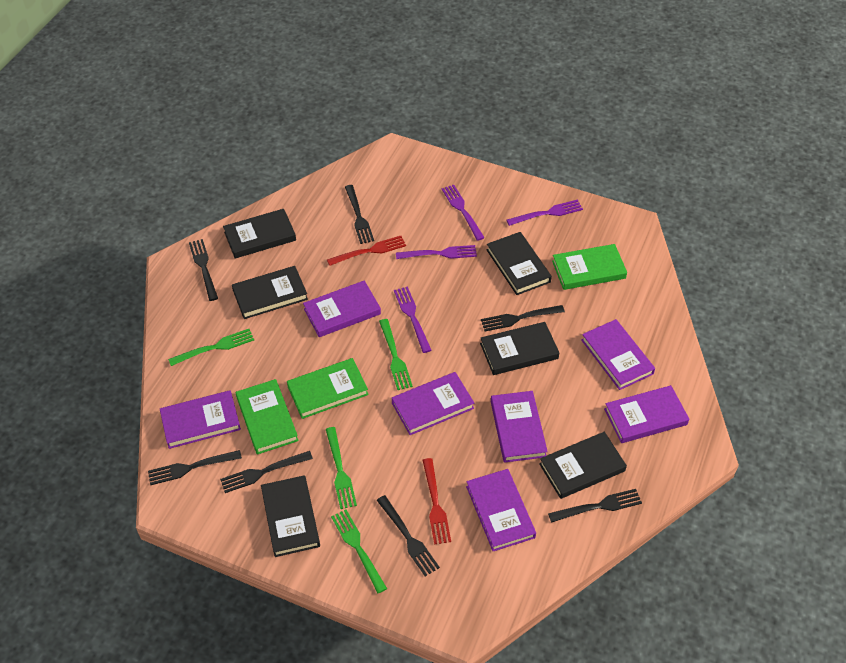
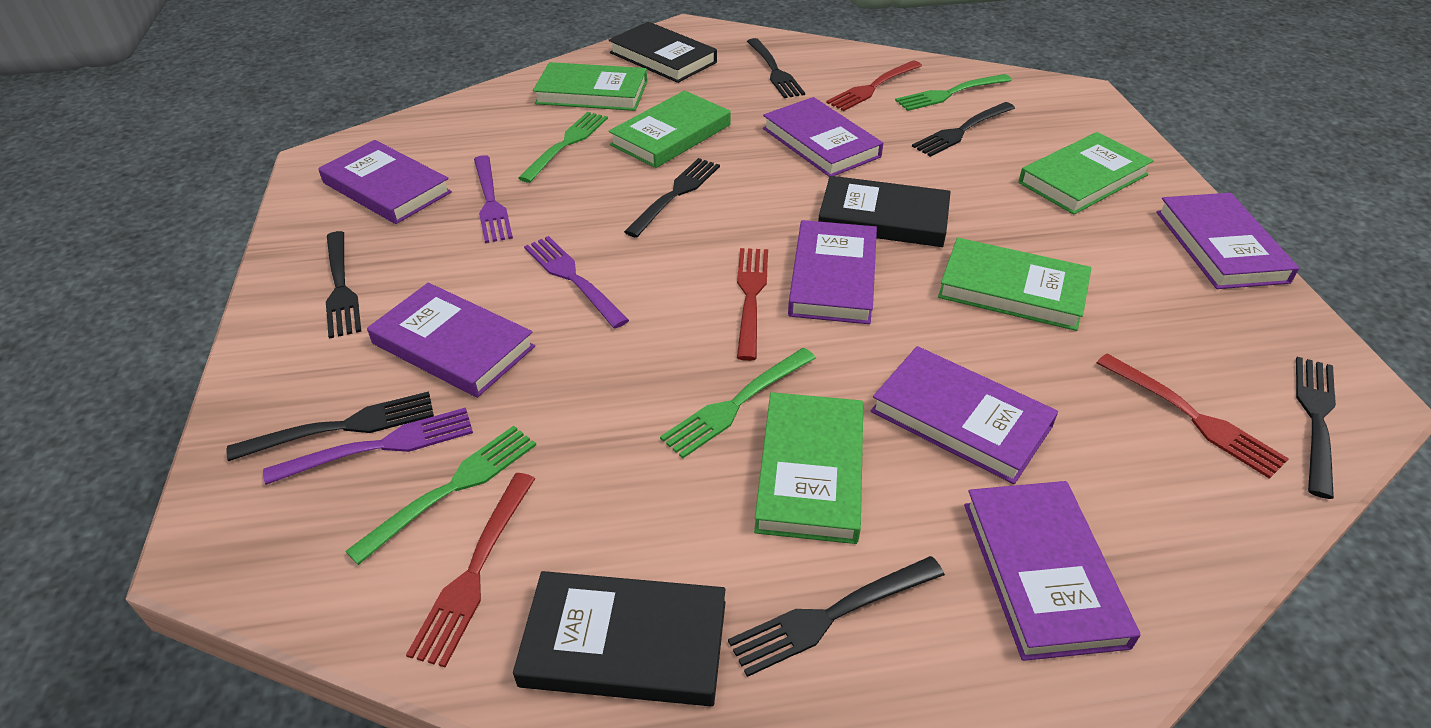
black book: [223,209,296,258] [232,266,308,319] [261,475,320,557] [480,322,559,375] [487,232,552,295] [539,432,627,499] = 6 -> [513,571,725,707] [609,22,717,83] [818,176,951,247] = 3
green book: [236,379,298,454] [287,358,368,419] [552,244,627,290] = 3 -> [533,62,647,111] [609,91,731,168] [754,392,863,544] [938,238,1091,331] [1018,132,1154,215] = 5
purple fork: [394,286,431,353] [396,245,477,259] [442,185,485,241] [507,200,583,226] = 4 -> [263,407,473,485] [474,155,513,243] [524,236,629,328] = 3
red fork: [327,236,406,266] [423,458,451,545] = 2 -> [406,473,535,667] [737,248,768,361] [826,61,922,111] [1097,353,1289,479] = 4

